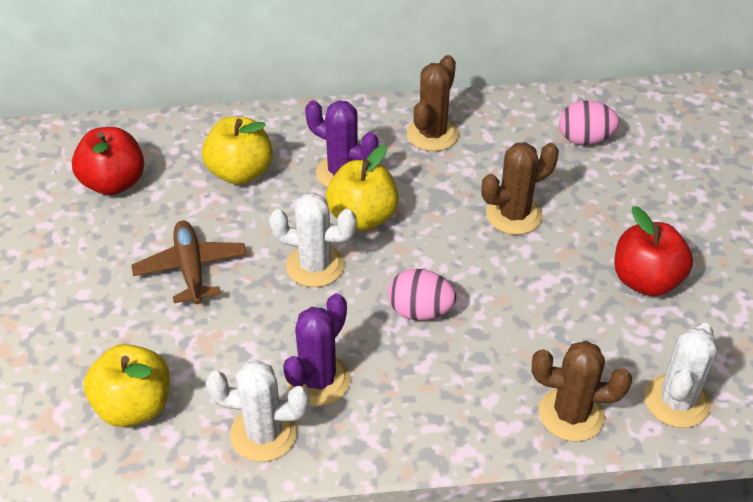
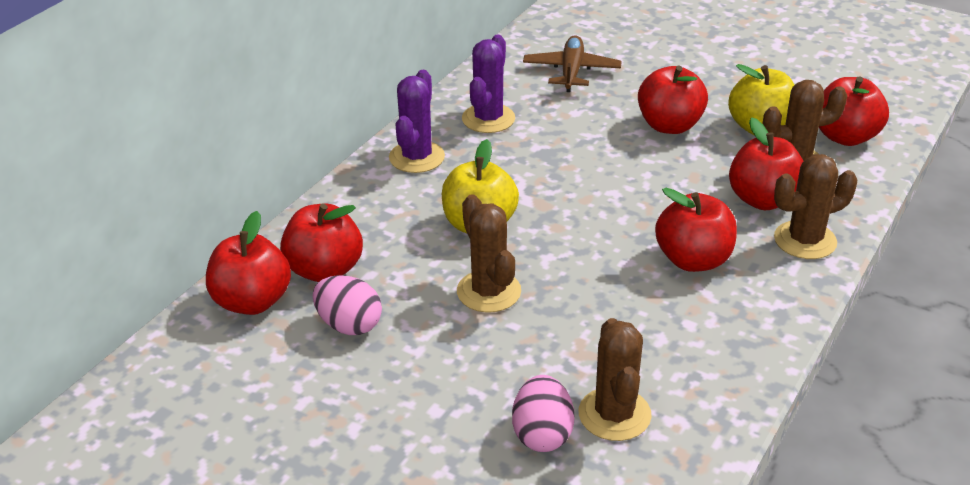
brown cactus: [407,55,459,151] [481,142,559,235] [532,341,632,441] = 3 -> [457,194,521,313] [579,318,652,441] [763,80,847,161] [774,154,857,259] = 4
red apple: [72,127,144,195] [614,206,693,296] = 2 -> [206,211,291,315] [280,204,363,282] [638,66,708,134] [655,188,737,272] [729,117,804,210] [819,76,889,146] = 6
white cactus: [206,360,309,462] [269,192,357,287] [645,323,717,428] = 3 -> none = 0
yellow apple: [84,344,170,427] [202,117,273,185] [326,145,399,230] = 3 -> [442,139,519,233] [728,64,794,135] = 2

